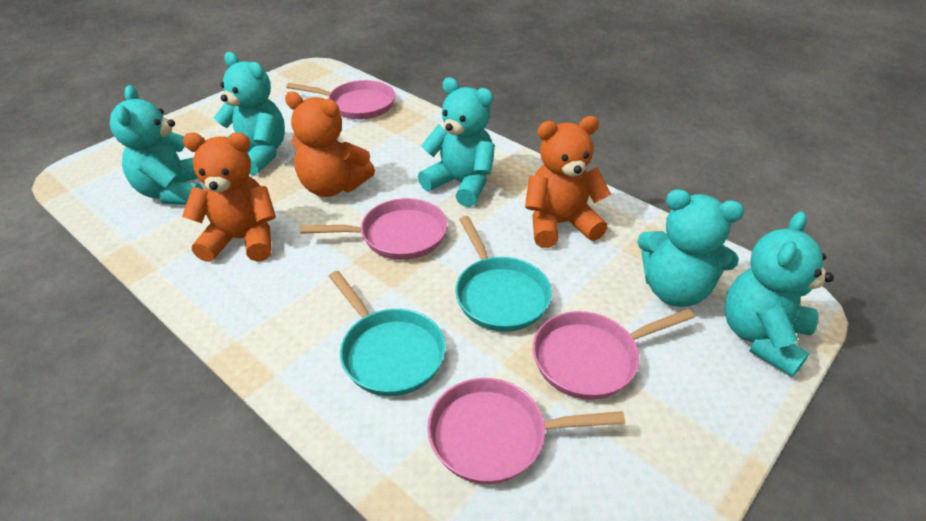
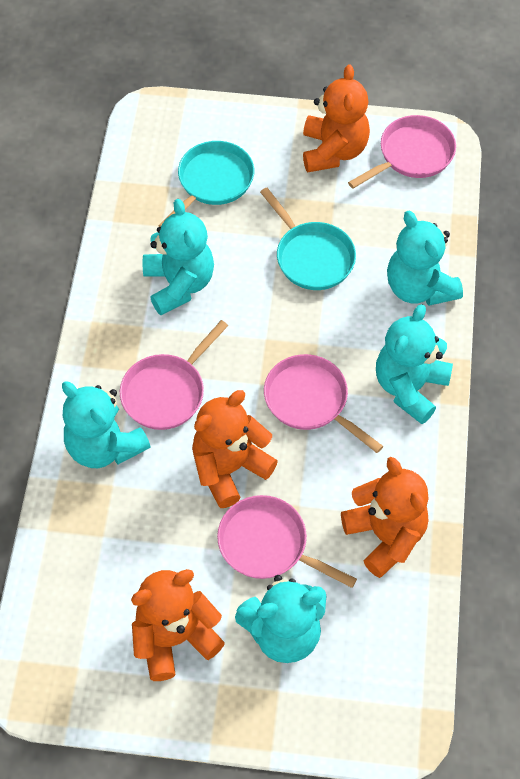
orange teddy bear: [182,132,276,262] [285,91,375,197] [525,116,611,248] = 3 -> [131,569,225,681] [192,390,278,508] [303,64,370,172] [341,457,429,578] = 4

